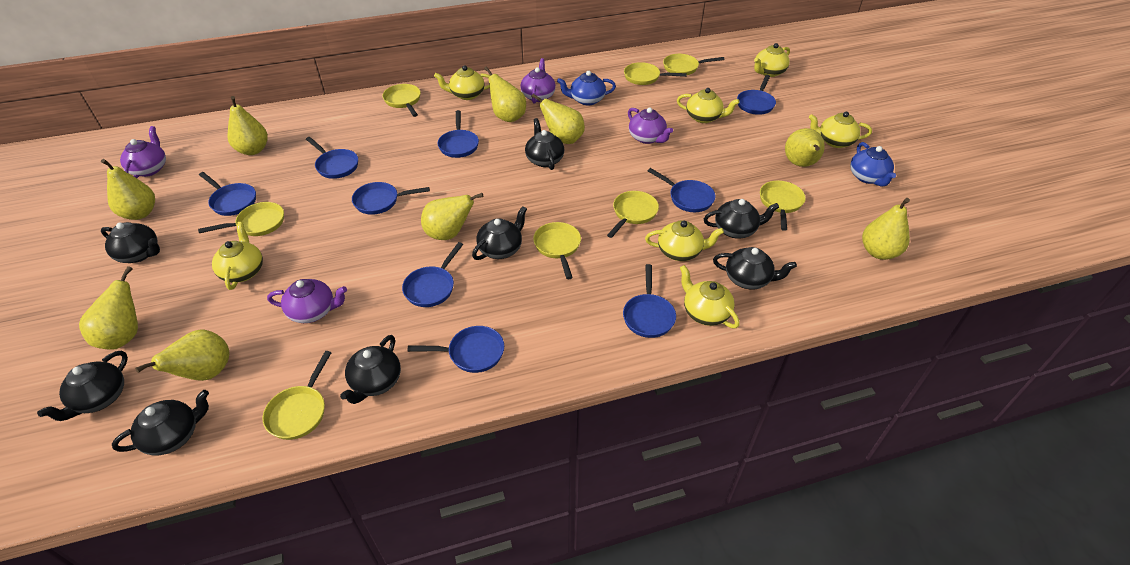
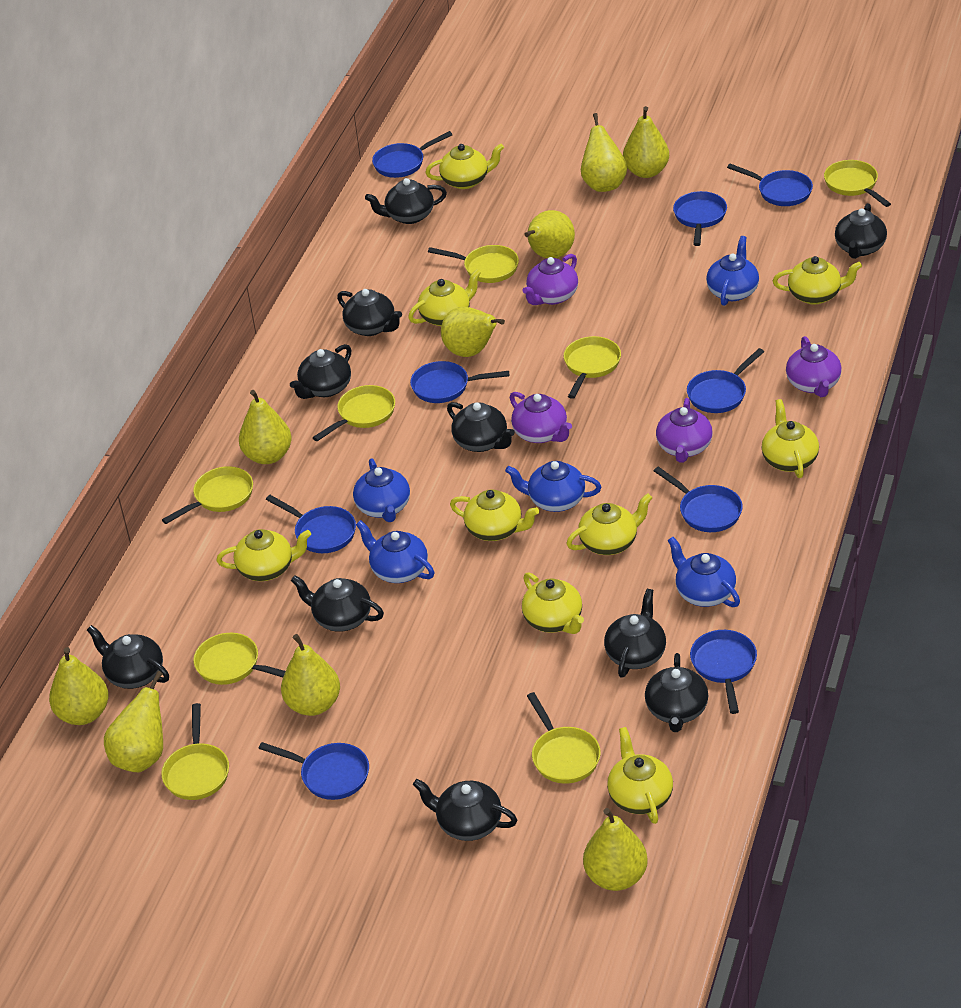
black teapot: [37,351,128,421] [101,222,160,263] [112,390,209,456] [340,335,401,404] [472,206,527,260] [525,118,564,170] [704,199,779,239] [713,247,797,290] = 8 -> [87,625,169,689] [290,344,351,399] [291,575,384,632] [337,289,402,336] [365,178,447,224] [413,779,517,841] [447,402,515,452] [604,589,666,678] [645,653,709,732] [835,203,887,259] = 10
blue teapot: [557,71,616,106] [850,142,896,187] = 2 -> [353,459,410,522] [356,520,434,583] [505,461,601,512] [668,537,740,607] [706,236,759,306] = 5
yellow teapot: [212,222,263,290] [434,65,490,100] [645,220,724,261] [677,88,740,123] [680,265,740,328] [754,43,790,77] [809,112,872,148] = 7 -> [217,529,311,581] [408,269,481,326] [425,144,504,189] [450,489,539,541] [522,572,584,634] [566,493,652,555] [607,727,673,824] [761,399,819,478] [773,256,862,304] = 9

